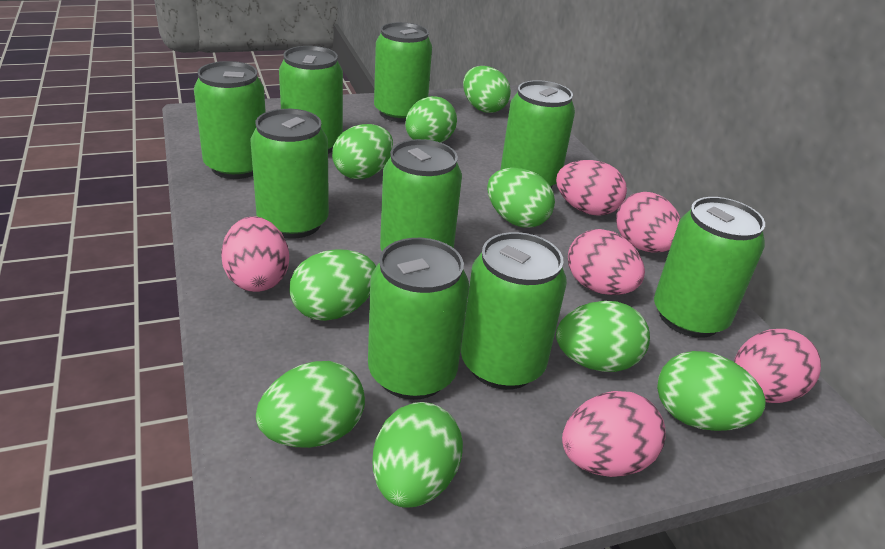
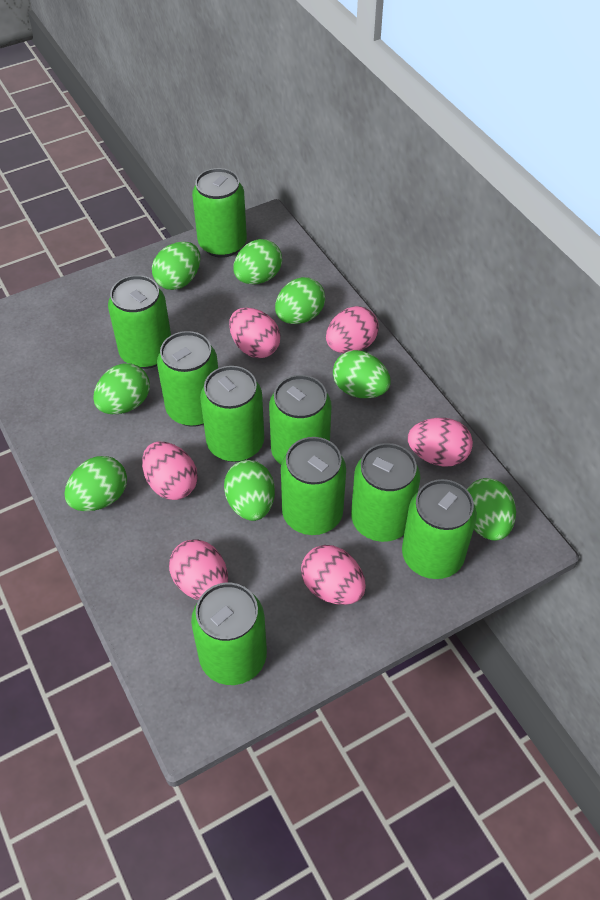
green egg: [256,361,365,448] [289,249,376,321] [332,124,393,179] [373,402,463,508] [405,96,457,143] [463,66,511,113] [487,168,555,228] [556,301,650,372] [657,351,766,431] = 9 -> [64,456,127,511] [93,363,150,414] [152,242,200,290] [224,460,275,521] [233,239,282,285] [275,277,325,324] [333,350,390,398] [467,478,516,541] = 8

